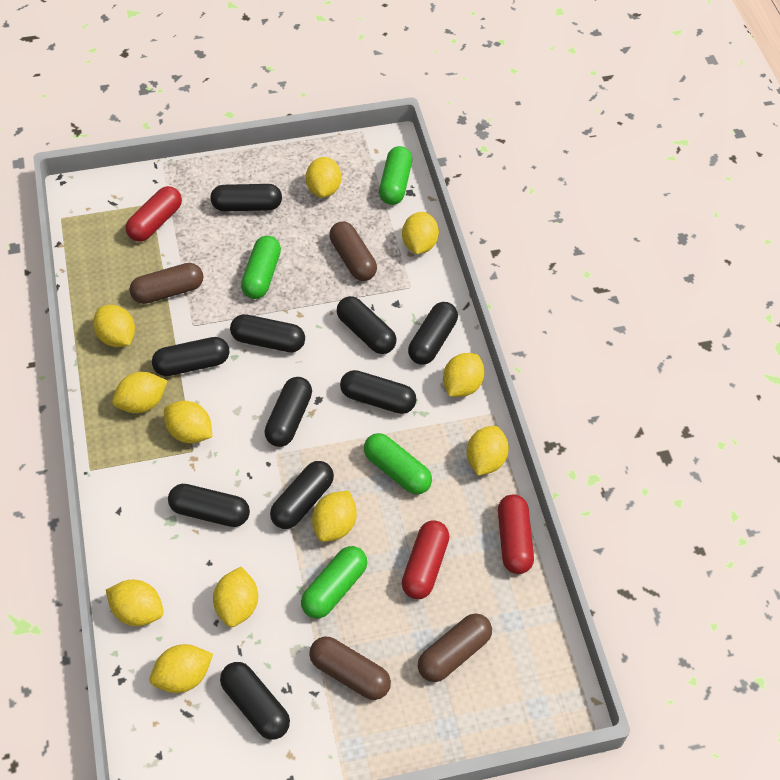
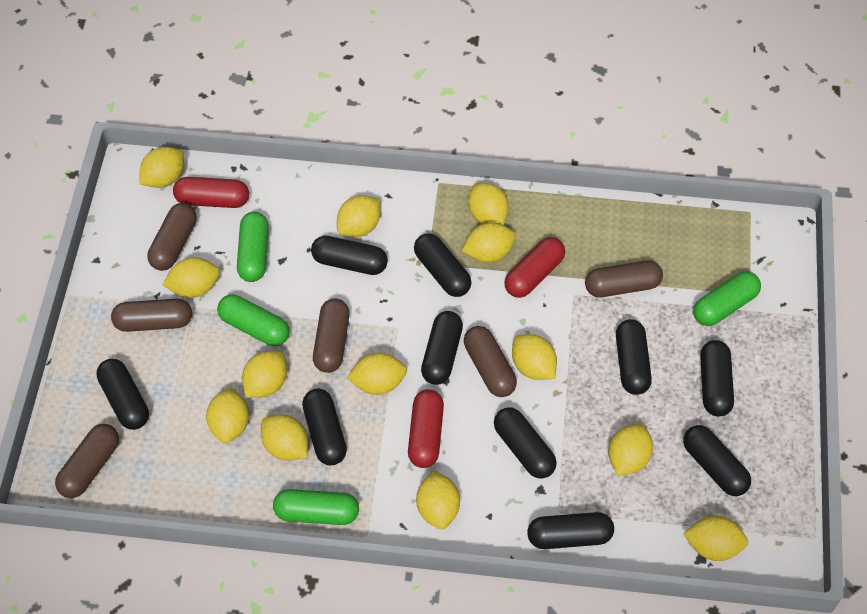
brown capsule: [129,263,204,304] [309,637,391,700] [329,222,377,281] [418,614,492,682] = 4 -> [55,424,119,498] [111,299,192,332] [147,203,197,271] [313,299,350,373] [464,326,517,397] [585,260,663,297] = 6
yellow lemon: [93,305,135,347] [106,580,164,626] [112,372,167,413] [150,644,213,693] [164,401,212,443] [213,567,258,627] [306,157,341,198] [312,491,357,542] [402,212,439,254] [443,353,485,397] [467,426,509,476] = 11 -> [139,147,184,188] [163,257,220,298] [206,387,249,443] [242,351,287,398] [261,414,308,461] [337,195,381,237] [347,353,407,395] [416,470,460,529] [462,222,516,263] [468,183,509,225] [512,334,557,380] [608,424,653,476] [683,516,748,561] = 13

